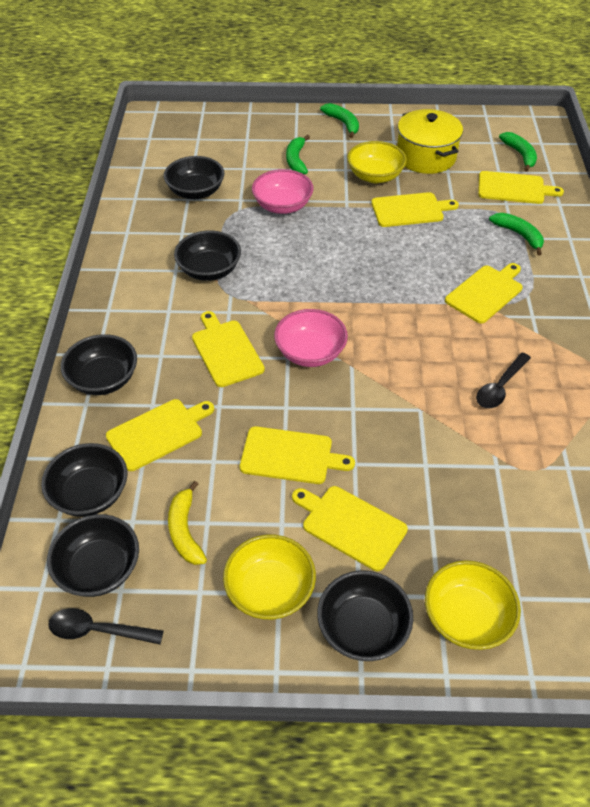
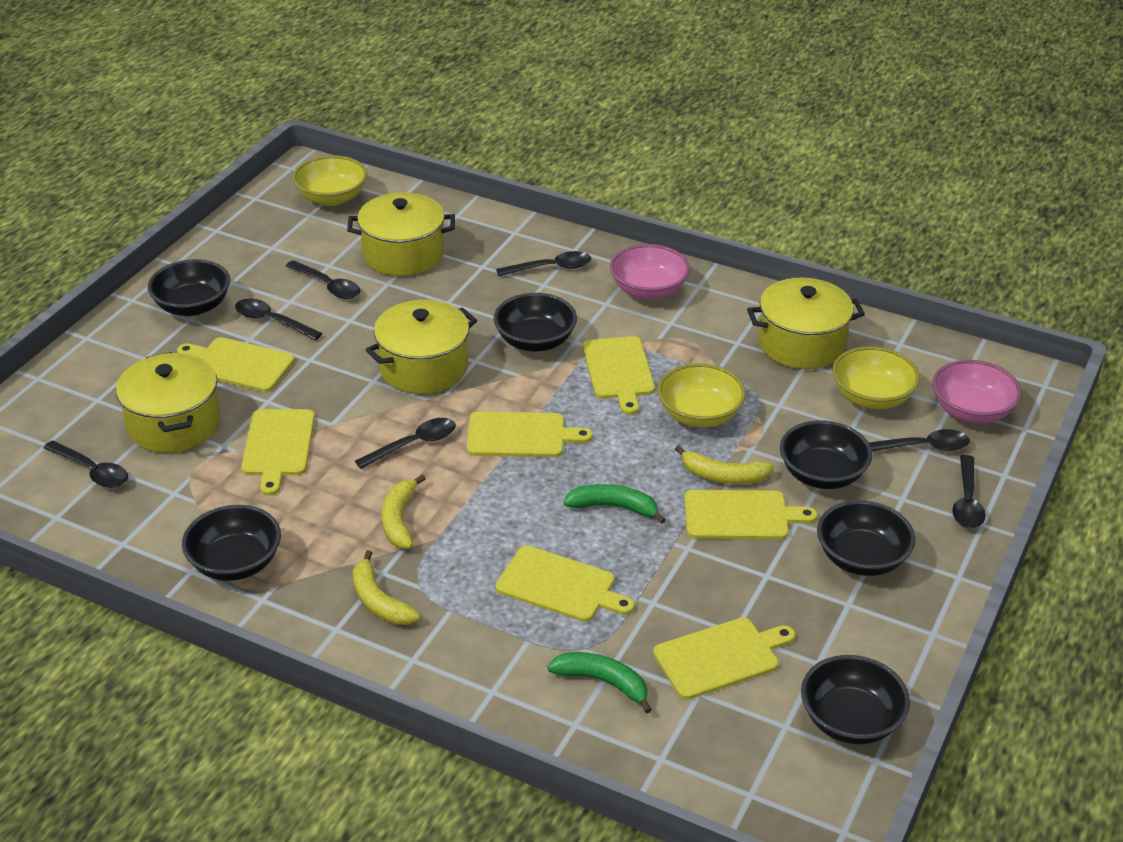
black spoon: [48,608,164,644] [476,352,531,408] = 2 -> [43,440,128,488] [235,298,322,340] [286,260,361,299] [355,418,456,469] [496,251,591,276] [869,429,970,451] [952,455,986,528] = 7
green banana: [286,135,310,174] [320,103,359,138] [489,213,544,255] [499,132,537,172] = 4 -> [547,652,652,714] [563,484,666,524] = 2
yellow banana: [168,481,207,565] = 1 -> [353,550,420,625] [382,474,426,549] [675,445,774,484] = 3
yellow pot: [397,109,463,174] = 1 -> [116,352,221,453] [347,192,455,276] [365,300,477,394] [747,278,865,369] = 4

